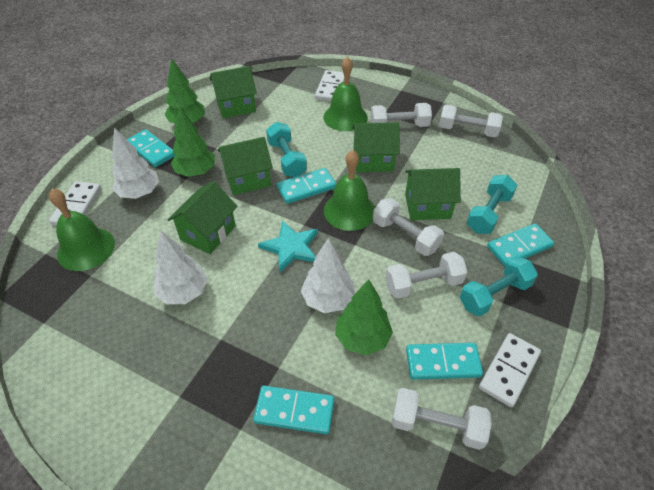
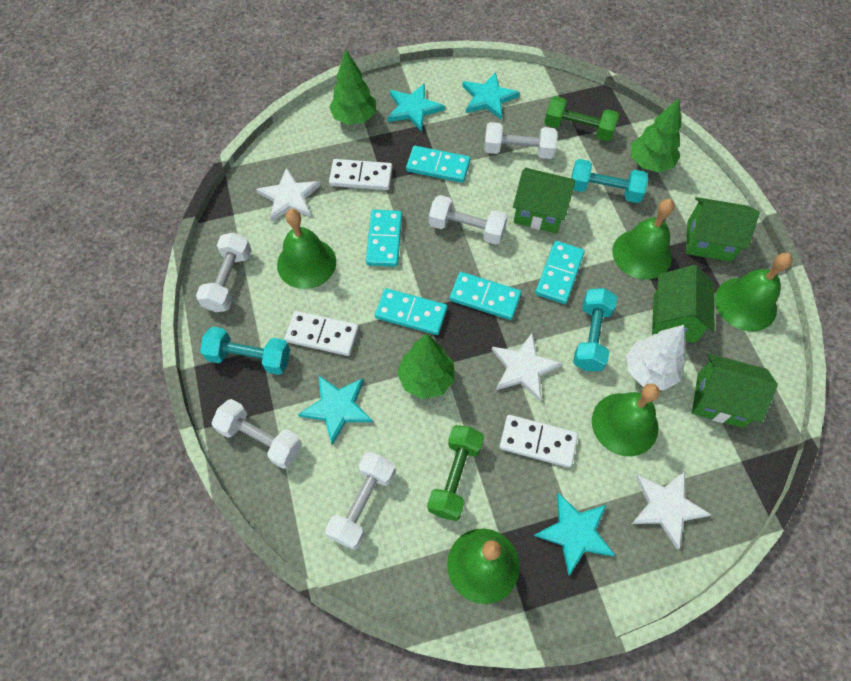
green bell: [49,189,115,271] [323,56,368,131] [324,150,375,231] = 3 -> [277,209,336,289] [447,529,520,604] [592,384,660,456] [613,199,674,280] [715,253,793,331] = 5
green dumbbell: none = 0 -> [428,425,484,521] [544,96,619,141] = 2
green house: [167,181,238,254] [210,66,257,118] [218,137,273,195] [352,122,400,172] [405,168,461,220] = 5 -> [513,168,575,234] [652,265,714,343] [686,197,759,262] [692,353,778,428] = 4
turquoise star: [258,220,318,273] = 1 -> [298,376,373,445] [387,83,445,132] [462,72,520,120] [534,493,615,575] = 4
white star: none = 0 -> [256,167,320,222] [492,333,563,401] [632,471,711,550] = 3
white tree: [112,128,159,199] [154,230,208,304] [301,238,355,313] = 3 -> [626,325,686,391] = 1

